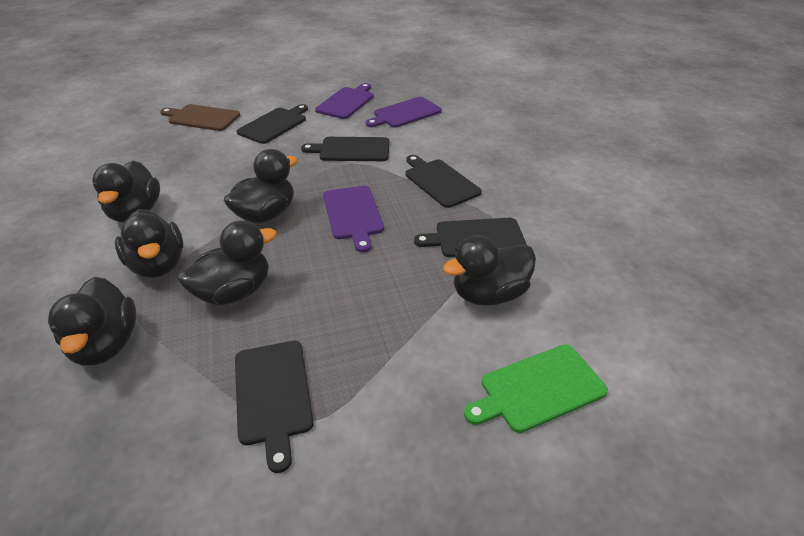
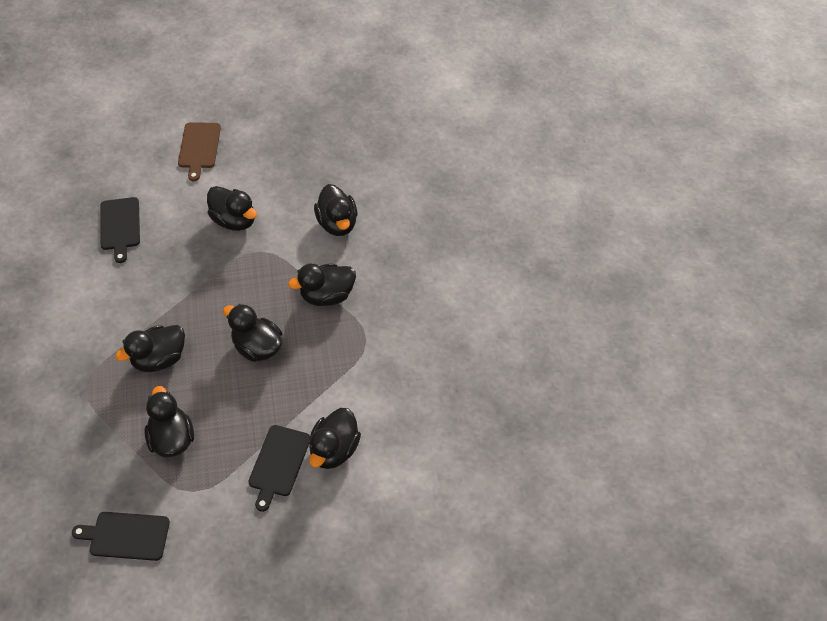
black cutting board: [235,341,314,473] [237,104,308,144] [301,137,390,161] [406,155,482,208] [414,218,527,257] = 5 -> [72,512,170,561] [101,197,140,263] [248,425,310,512] = 3
black duck: [48,277,136,366] [92,161,160,222] [115,209,184,278] [178,220,277,305] [224,149,298,223] [443,235,536,306] = 6 -> [115,325,185,372] [144,386,194,458] [207,186,257,231] [223,304,283,362] [288,263,356,306] [309,408,361,469] [314,184,357,236] = 7
green cutting board: [464,345,608,433] = 1 -> none = 0
purple cutting board: [315,83,374,119] [323,186,384,252] [366,97,442,128] = 3 -> none = 0

